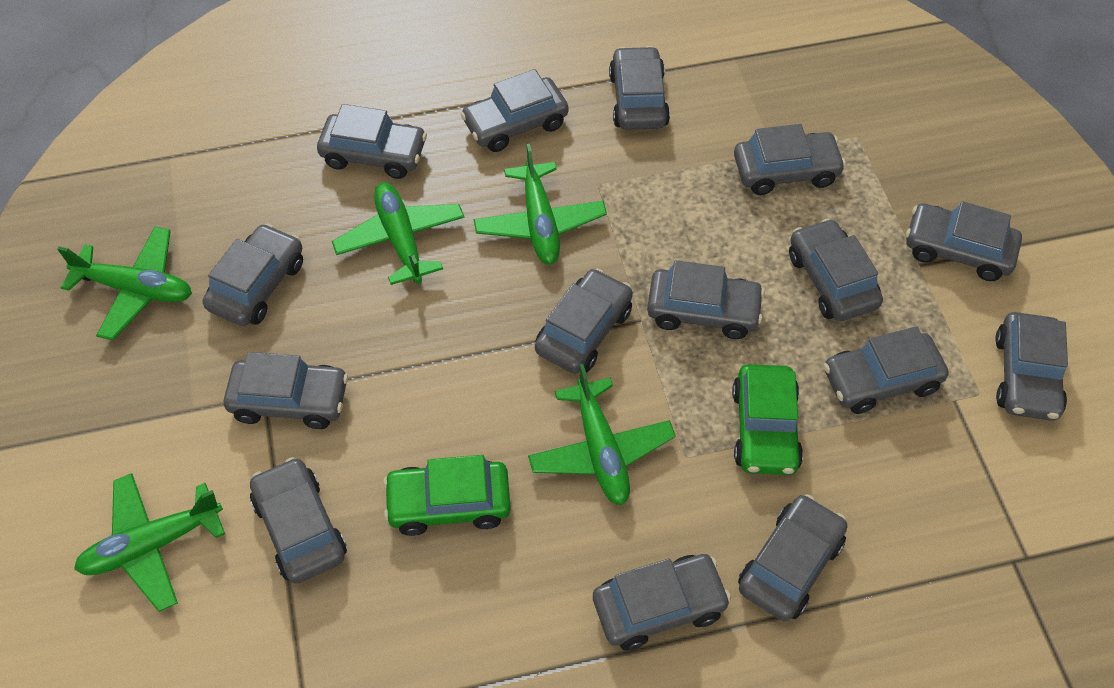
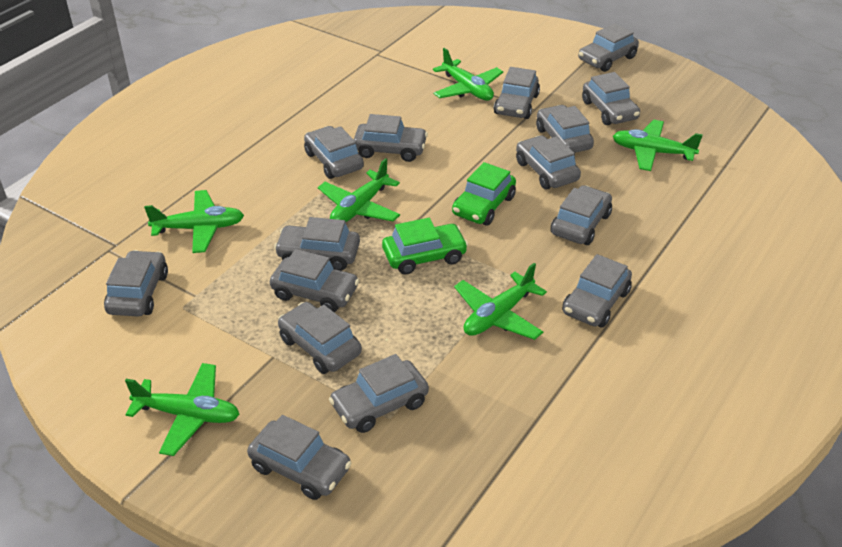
green plane: [57,227,192,340] [74,473,225,612] [332,182,465,285] [474,144,607,264] [528,364,676,505] = 5 -> [125,363,240,456] [144,190,244,253] [318,158,400,222] [433,48,503,101] [454,263,547,340] [613,120,703,171] = 6

